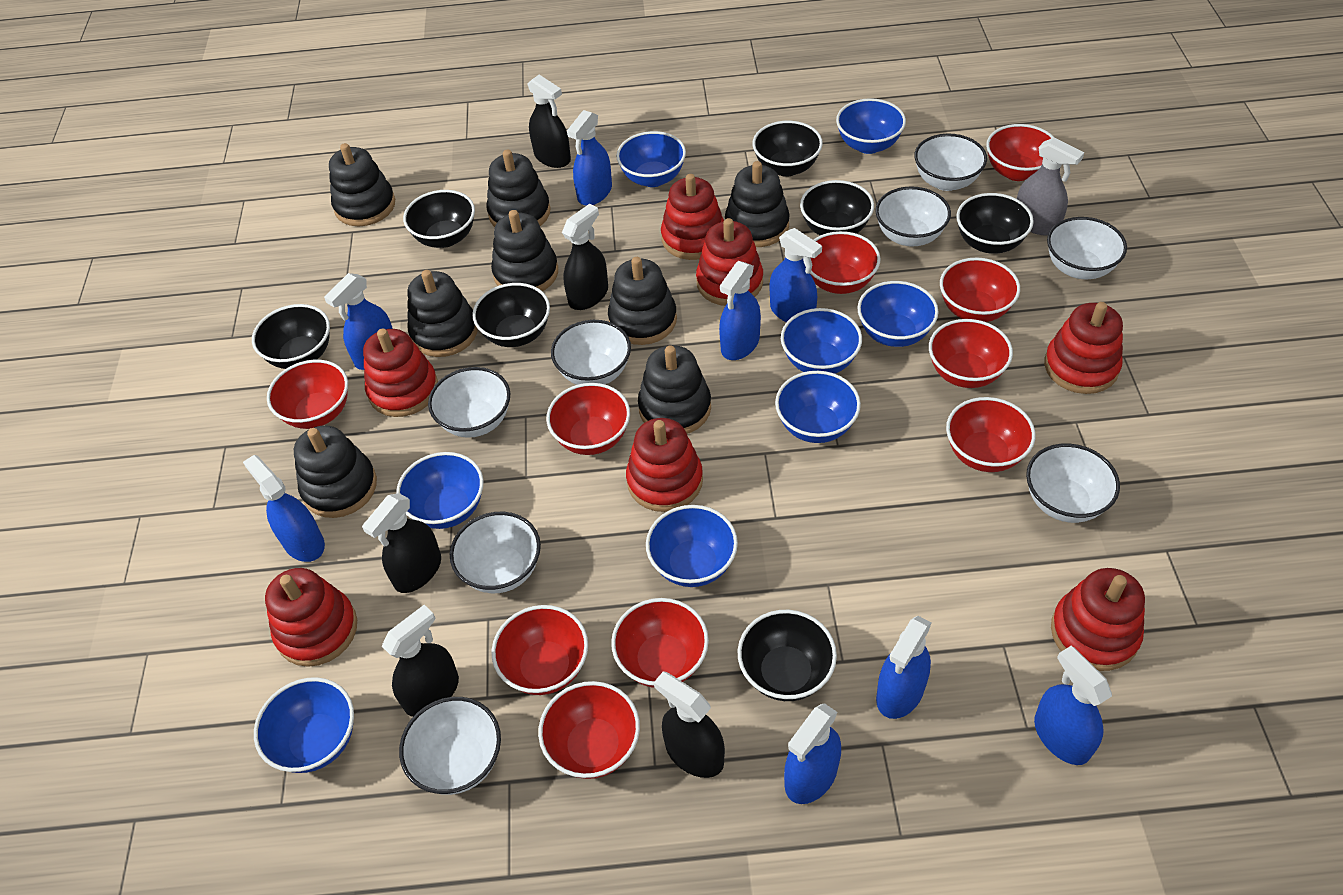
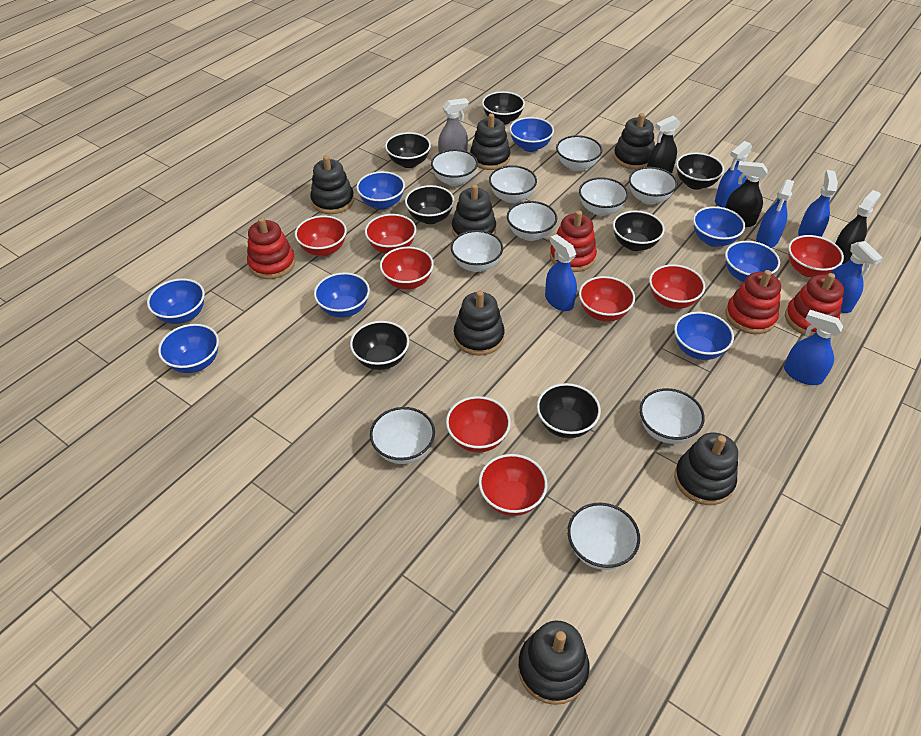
black spray bottle: [362,493,441,593] [382,605,459,717] [527,75,571,168] [562,204,608,310] [654,671,725,778] = 5 -> [647,116,681,174] [725,161,768,227] [835,190,881,264] = 3
black stacking toy: [294,425,377,518] [329,143,395,226] [408,270,478,357] [487,149,551,227] [491,210,558,291] [608,257,677,345] [638,345,711,434] [725,161,790,247] = 8 -> [310,155,354,214] [452,184,496,237] [454,290,505,356] [470,113,510,170] [518,621,590,705] [613,113,655,170] [674,433,738,505] = 7
blue spray bottle: [243,455,325,562] [324,273,393,370] [567,110,612,206] [719,261,761,360] [770,228,822,322] [784,703,841,804] [876,616,931,719] [1034,646,1112,765] = 8 -> [545,234,577,311] [715,141,752,208] [756,179,795,248] [784,310,843,385] [798,170,838,237] [831,241,883,313] = 6
red bowl: [267,360,348,429] [492,605,588,695] [538,681,640,779] [546,383,630,455] [611,598,709,688] [803,231,880,294] [929,319,1013,388] [940,257,1020,322] [946,397,1035,472] [986,124,1054,181] = 10 -> [295,215,347,256] [365,214,416,254] [380,247,434,290] [446,396,511,453] [479,454,547,516] [579,276,635,322] [649,264,705,309] [788,235,844,277] = 8
red stacking toy: [265,568,357,667] [363,328,438,417] [626,418,703,512] [661,174,724,260] [696,218,763,306] [1044,302,1123,394] [1051,568,1145,671] = 7 -> [247,217,295,279] [550,210,597,272] [725,270,781,334] [785,273,844,337] = 4
white bowl: [399,697,501,795] [428,367,510,438] [450,512,541,593] [551,320,631,385] [875,186,951,247] [914,134,987,191] [1026,444,1120,523] [1047,217,1127,279] = 8 -> [370,407,435,464] [431,149,478,186] [451,230,503,272] [489,165,537,203] [507,201,557,241] [556,135,602,171] [567,503,640,570] [579,177,628,216] [629,167,678,205] [640,388,705,444] = 10

